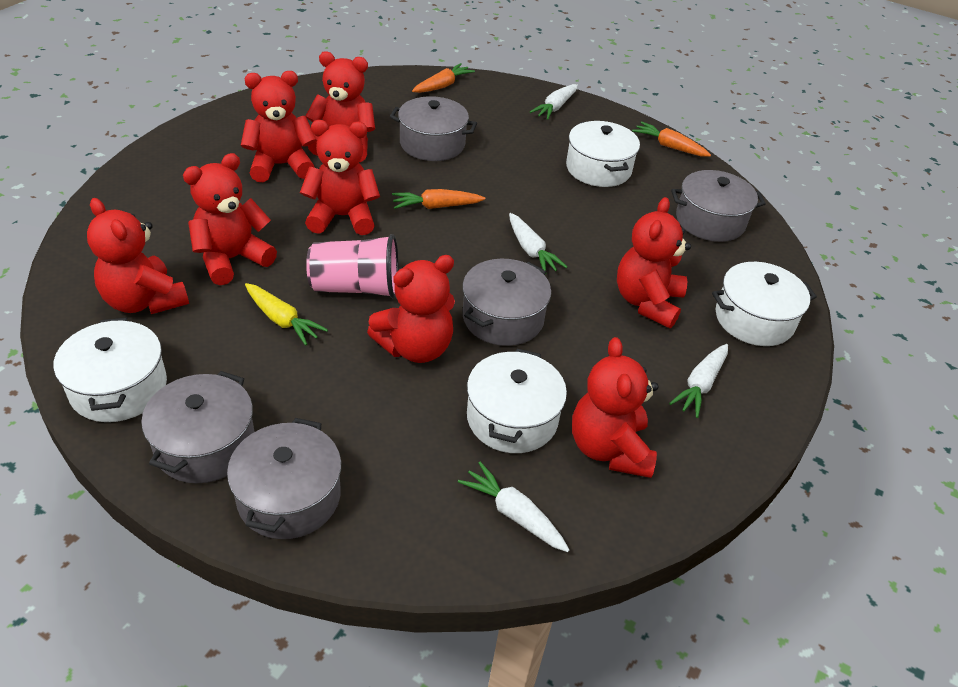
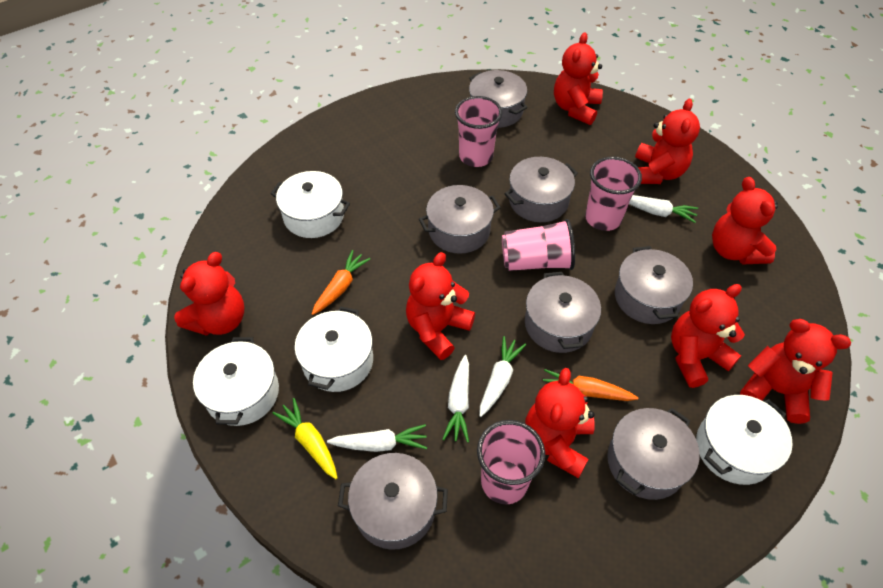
grey pot: [141,371,255,483] [227,418,341,539] [390,96,477,161] [463,259,551,346] [671,170,766,242] = 5 -> [338,453,448,550] [419,185,501,254] [469,70,528,128] [504,157,578,222] [525,272,601,353] [607,408,700,500] [615,246,693,324] = 7
orange carrot: [392,189,485,209] [412,63,475,93] [632,121,711,157] = 3 -> [312,250,370,315] [543,369,638,401] = 2
pink cup: [306,234,399,299] = 1 -> [455,96,502,167] [477,420,545,504] [502,219,575,271] [585,157,642,231] = 4

